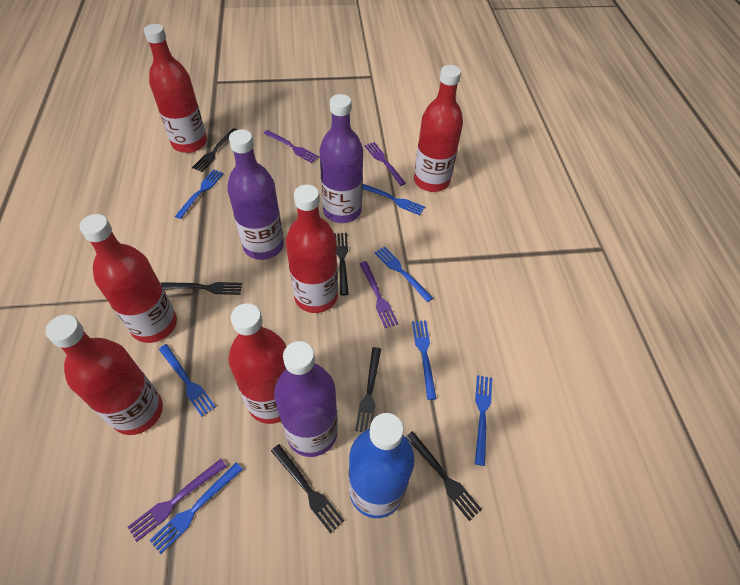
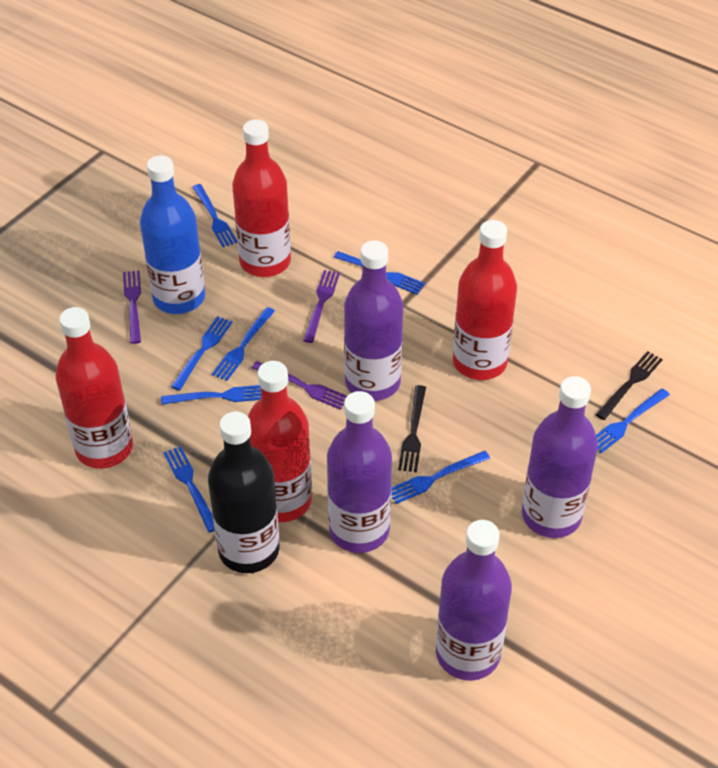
black bottle: none = 0 -> [208,412,280,573] = 1
black fork: [160,282,242,295] [192,128,237,172] [271,444,344,534] [334,233,349,295] [355,347,381,432] [406,431,482,521] = 6 -> [398,385,426,472] [595,351,663,420] = 2
blue fork: [150,462,243,554] [159,344,216,417] [175,169,224,219] [363,184,425,215] [375,246,433,302] [412,321,437,400] [475,375,492,466] = 7 -> [161,385,261,405] [163,446,214,532] [171,316,232,391] [192,184,237,247] [212,307,275,381] [334,251,425,294] [391,451,490,504] [596,388,670,453] = 8
purple bottle: [227,129,284,260] [274,341,338,457] [319,94,363,223] = 3 -> [327,391,392,553] [344,240,403,401] [436,520,512,681] [522,376,598,538] = 4
purple fork: [128,459,227,542] [263,130,319,163] [359,261,398,328] [365,142,406,186] = 4 -> [123,271,141,344] [252,361,347,410] [303,270,340,343] = 3
red bottle: [45,315,163,435] [79,214,177,343] [144,24,207,153] [228,303,287,424] [286,185,338,313] [414,65,463,192] = 6 -> [56,307,133,469] [232,119,291,277] [248,361,312,522] [453,220,517,380] = 4

